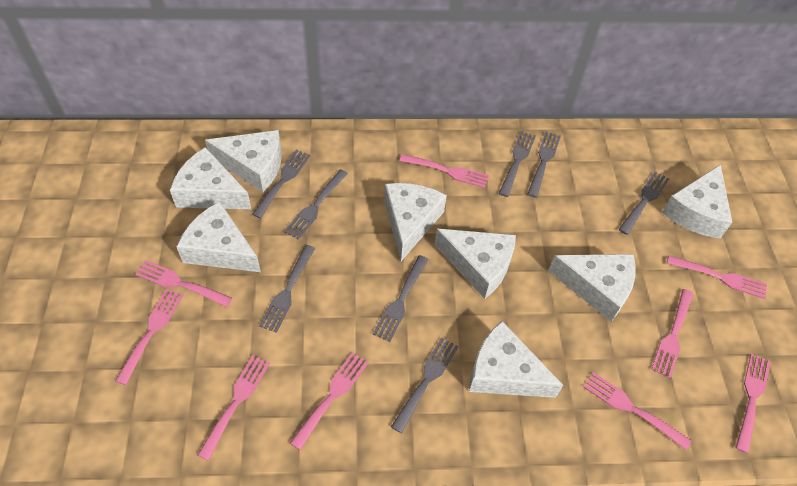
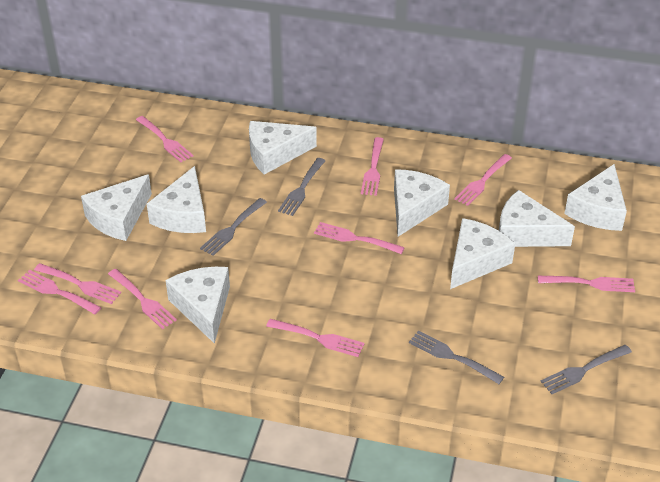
grey fork: [252,150,310,218] [259,245,316,333] [284,169,348,240] [373,255,429,342] [391,337,458,433] [499,131,536,197] [527,131,561,198] [619,171,669,235] = 8 -> [200,198,267,256] [278,158,326,216] [409,330,504,384] [540,345,632,394] = 4

